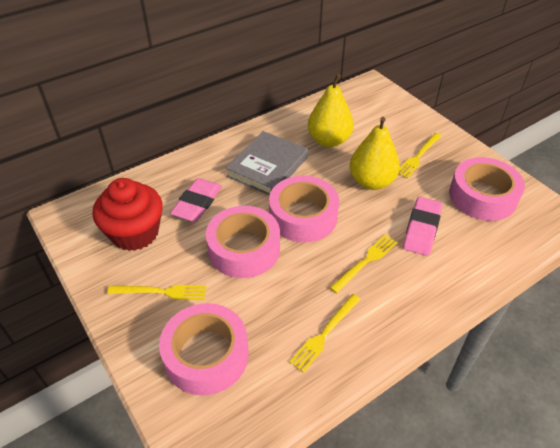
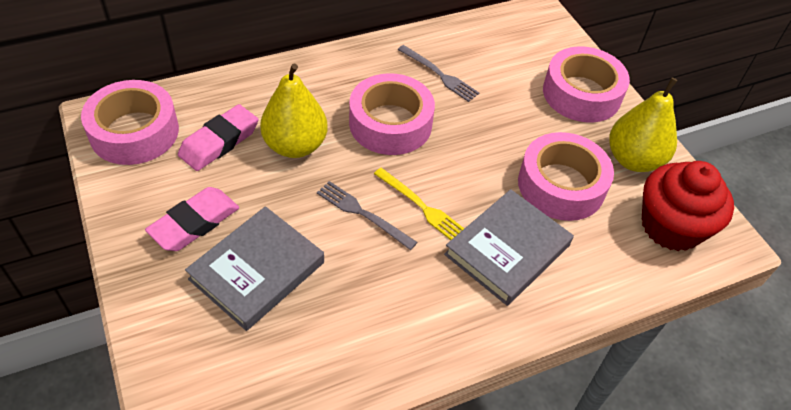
grey book: [226,131,308,196] = 1 -> [185,206,324,331] [444,189,574,306] = 2
grey fork: none = 0 -> [317,181,417,250] [398,45,479,102] = 2
yellow fork: [107,285,206,300] [289,294,361,373] [329,234,398,293] [399,133,441,178] = 4 -> [374,168,465,240] = 1

